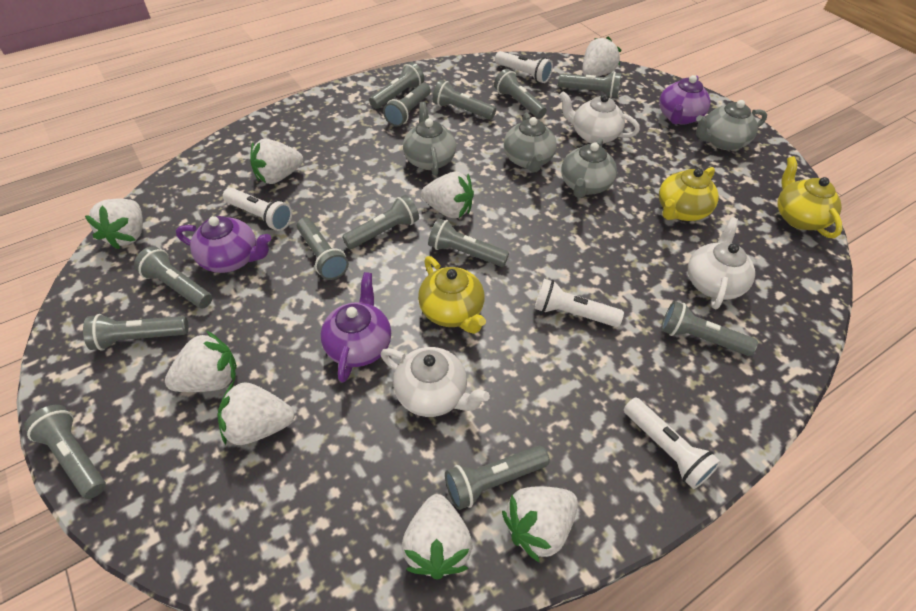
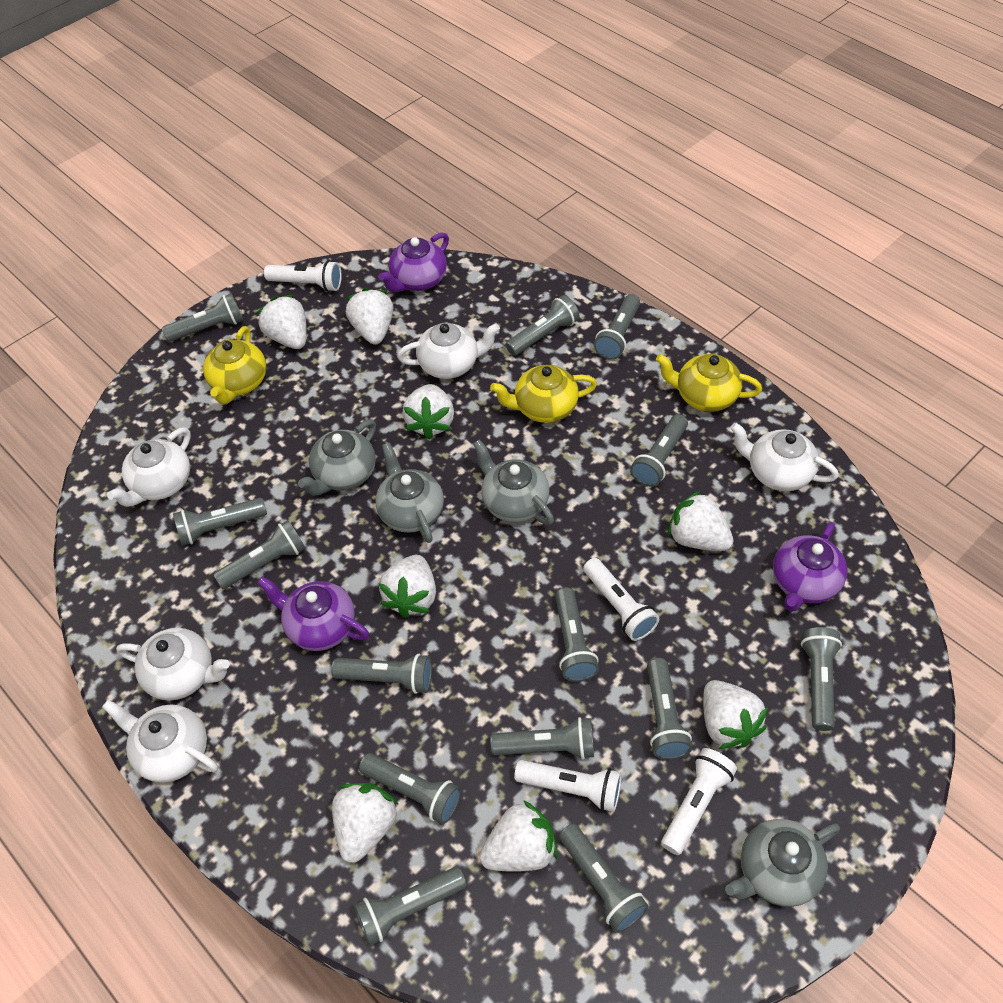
grey flashlight: [24,405,106,499] [83,314,189,351] [134,246,212,308] [297,217,349,280] [342,195,419,249] [369,62,424,109] [383,83,431,127] [428,218,509,267] [432,80,496,120] [445,446,550,510] [494,69,547,118] [558,72,622,98] [661,301,758,356] = 13 -> [162,293,243,342] [173,498,267,546] [213,520,306,589] [331,654,432,694] [354,867,467,945] [359,753,461,824] [490,717,594,760] [506,295,580,356] [555,587,599,682] [559,824,649,933] [594,294,640,360] [630,414,688,487] [647,658,692,760] [801,627,842,731] = 14
white teapot: [381,347,490,417] [559,91,640,144] [688,217,755,309] = 3 -> [102,700,218,783] [107,427,191,507] [116,628,230,701] [397,323,500,379] [730,423,839,491] = 5

